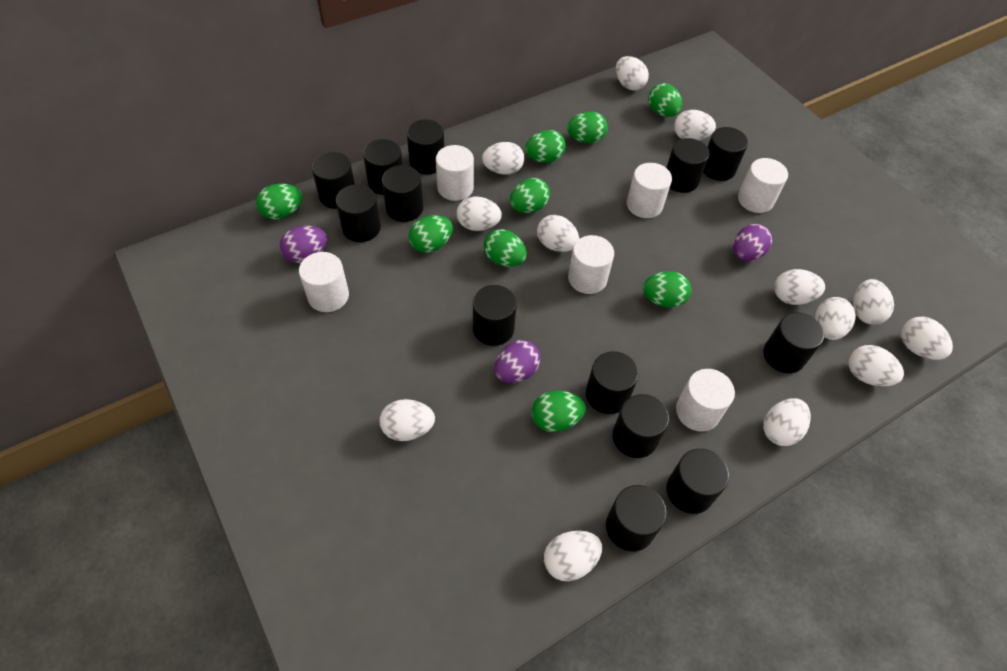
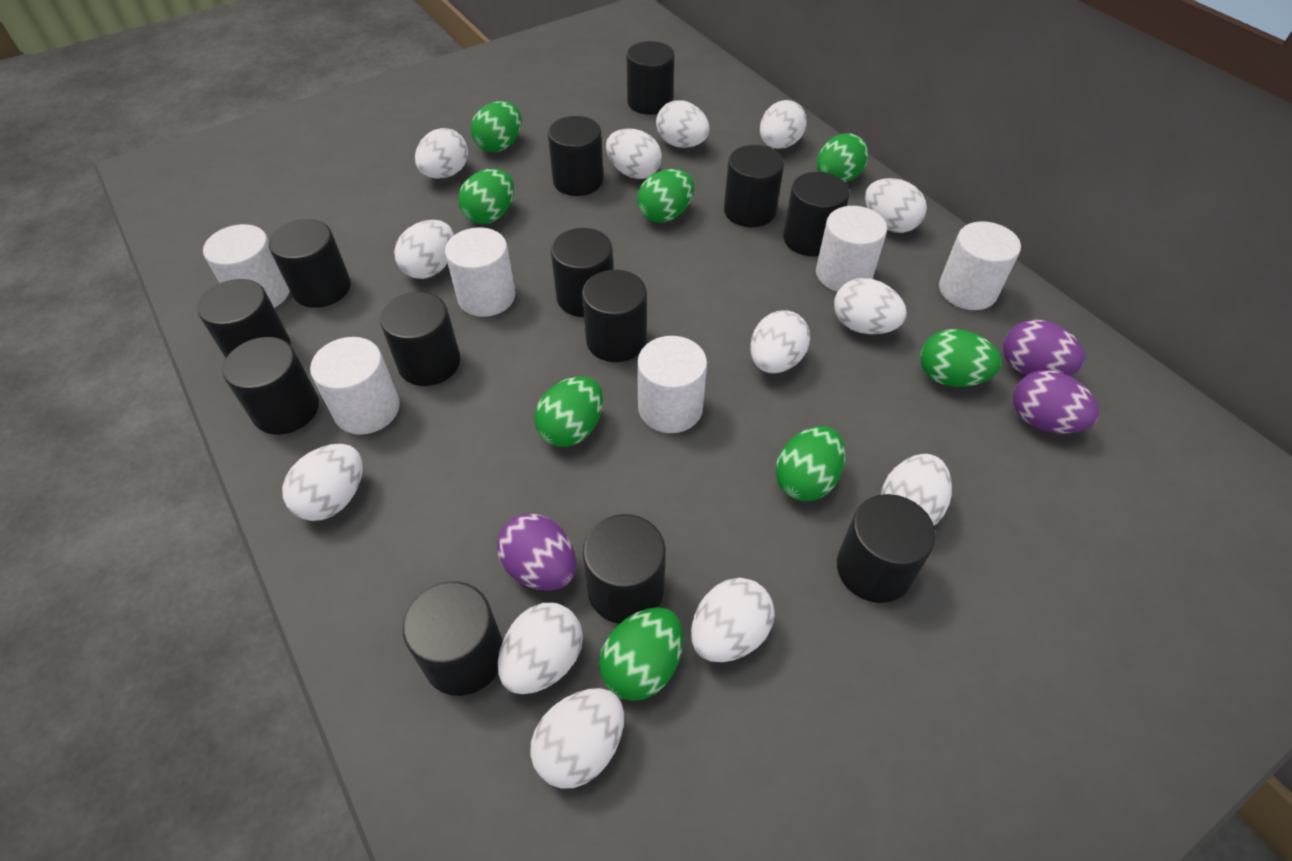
green egg: [256,184,302,220] [409,215,453,253] [484,229,527,267] [510,178,550,213] [525,130,566,163] [532,391,586,432] [567,112,608,143] [643,271,691,308] [648,83,682,117] = 9 -> [458,169,514,224] [471,101,521,152] [534,376,603,447] [599,607,683,701] [637,169,694,222] [776,426,845,501] [817,133,869,182] [920,329,1002,387] = 8

